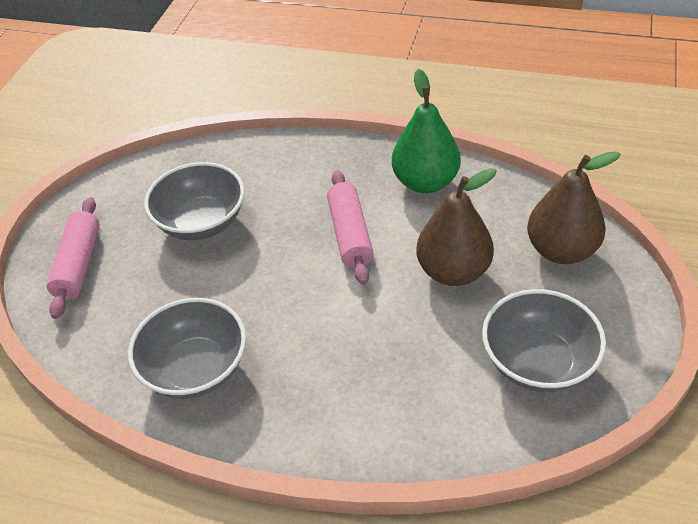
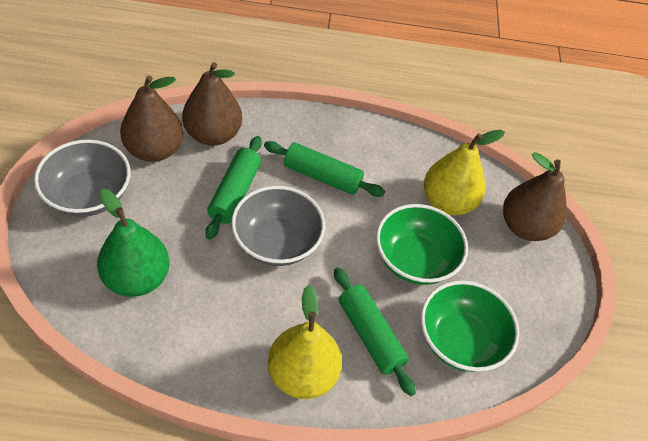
brown pear: [417,168,497,286] [527,151,620,264] = 2 -> [120,76,183,162] [182,62,242,146] [503,152,567,241] = 3
green bowl: none = 0 -> [376,204,468,285] [421,281,519,372] = 2
green rolling pin: none = 0 -> [205,136,262,240] [264,141,385,197] [334,267,416,396] = 3
grey bowl: [128,298,246,399] [144,162,245,240] [482,289,606,392] = 3 -> [34,140,131,217] [231,186,325,266] = 2
pink rolling pin: [46,197,100,319] [327,170,373,285] = 2 -> none = 0
yellow pear: none = 0 -> [268,285,342,399] [424,130,505,215] = 2

